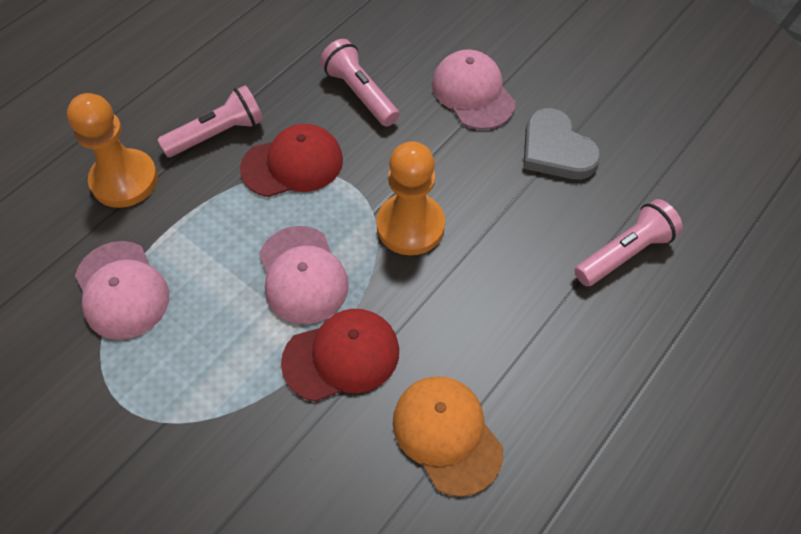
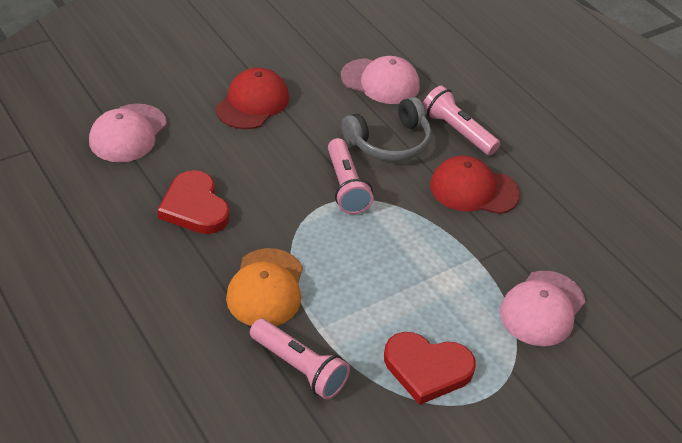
grey headphones: none = 0 -> [341,97,432,161] = 1
grey heart: [523,108,601,179] = 1 -> none = 0
orange pawn: [67,93,158,208] [376,141,445,255] = 2 -> none = 0
red heart: none = 0 -> [157,170,230,234] [384,332,476,405] = 2

